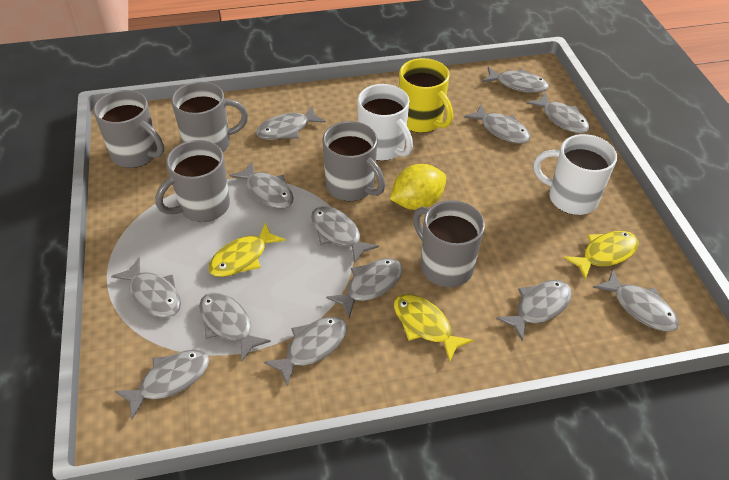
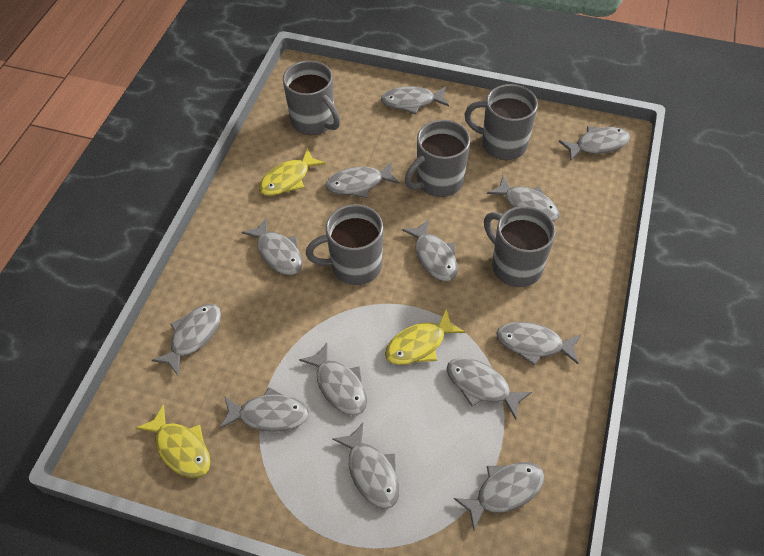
white mug: [357,84,413,161] [533,134,617,215] = 2 -> none = 0
yellow lemon: [390,164,446,210] = 1 -> none = 0
yellow mug: [399,58,453,133] = 1 -> none = 0

